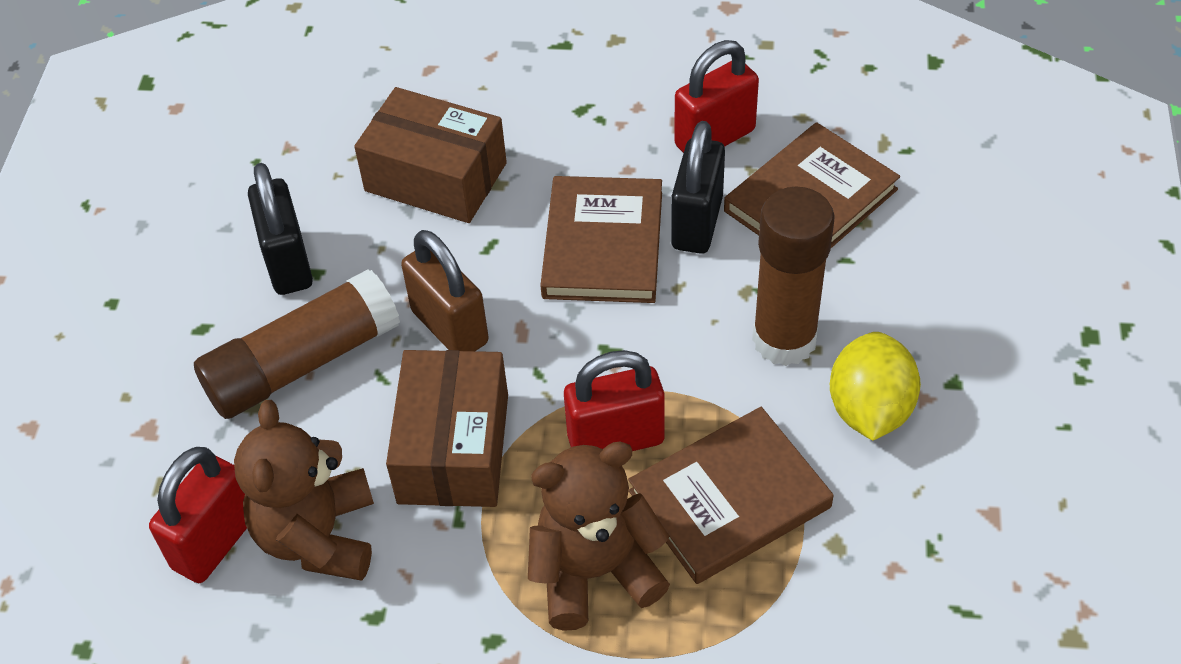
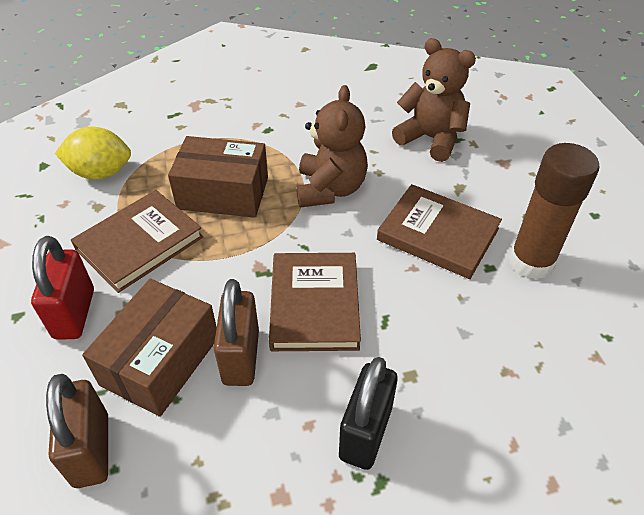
black padlock: [248,163,313,295] [671,121,725,254] = 2 -> [339,357,398,470] = 1
brown glue stick: [194,269,400,419] [752,187,835,366] = 2 -> [509,143,599,280] = 1
brown padlock: [401,230,489,351] = 1 -> [46,374,108,488] [214,279,259,386] = 2
red padlock: [149,447,247,583] [564,350,665,451] [674,40,759,153] = 3 -> [31,236,94,340] = 1

